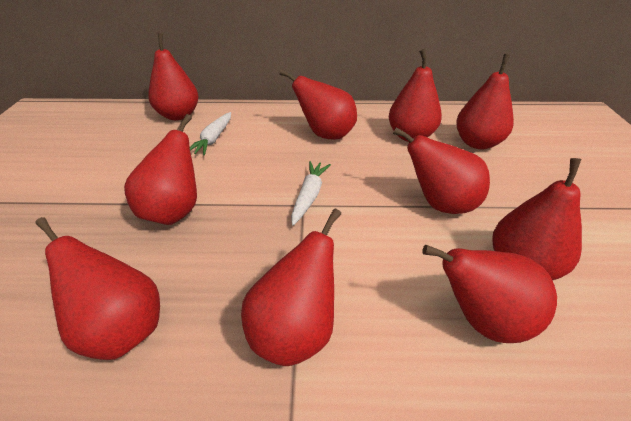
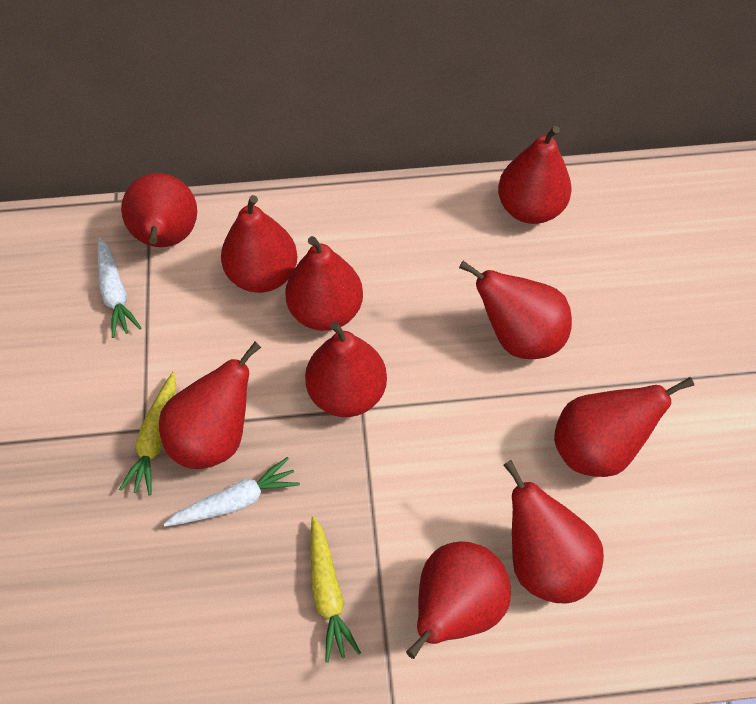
yellow carrot: none = 0 -> [119,372,176,496] [311,516,361,663] = 2

